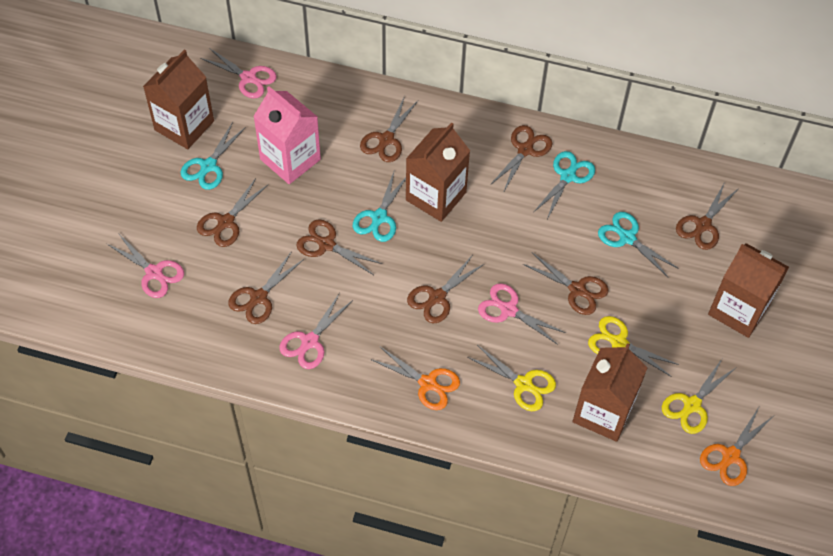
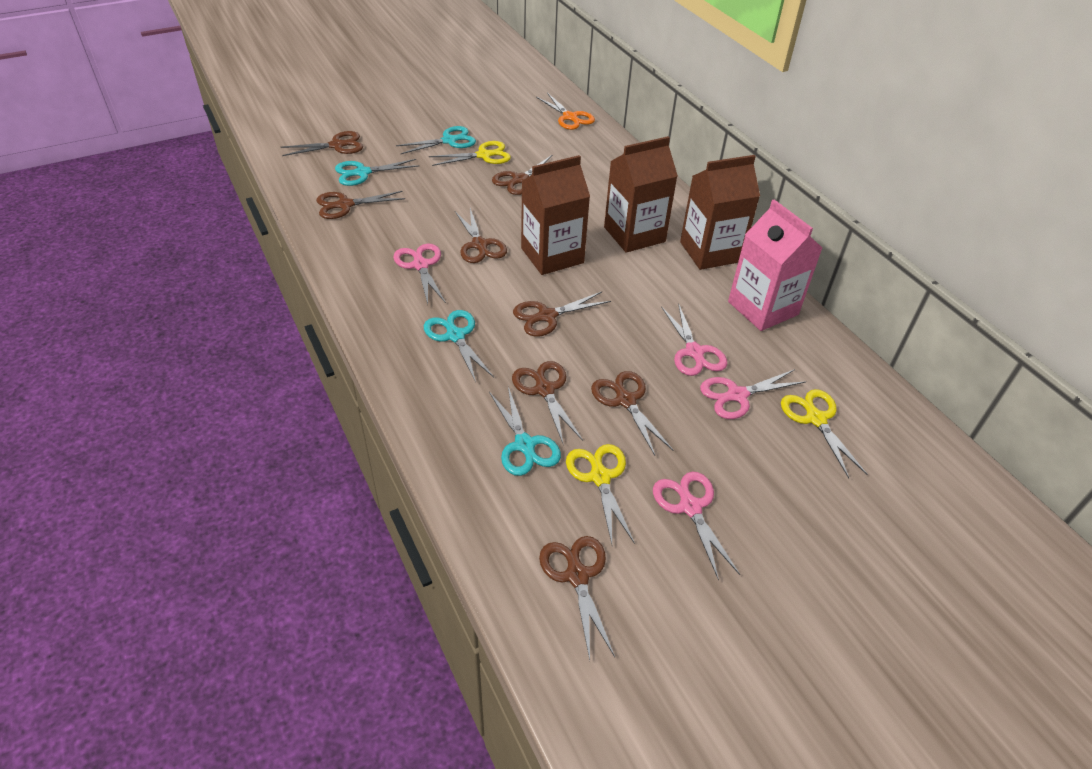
brown carton: [143,50,214,149] [406,122,470,222] [573,343,647,442] [708,243,789,338] = 4 -> [521,155,590,275] [604,136,678,253] [680,155,760,270] = 3
orange scissors: [370,346,460,410] [700,407,772,486] = 2 -> [536,93,595,130] = 1

